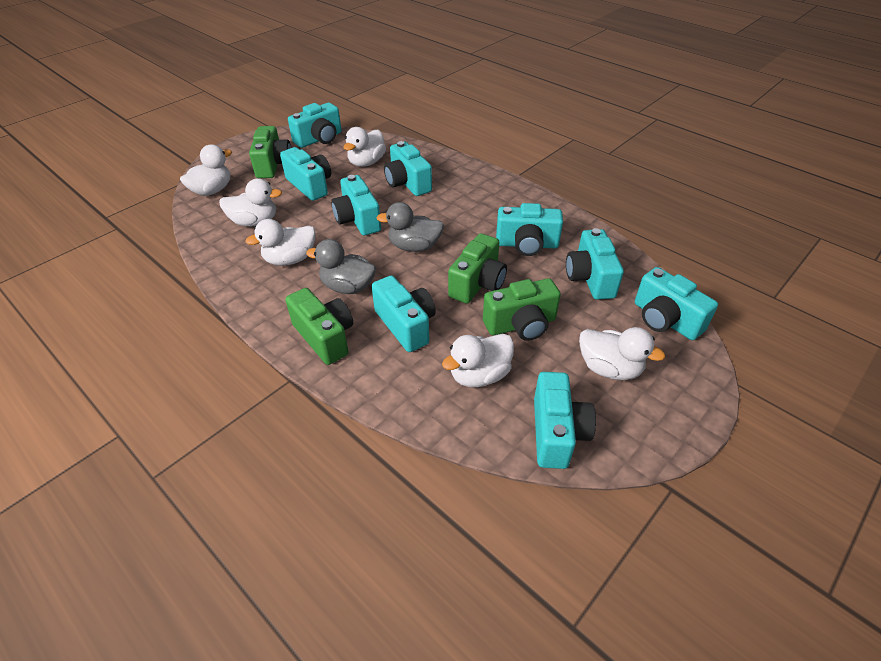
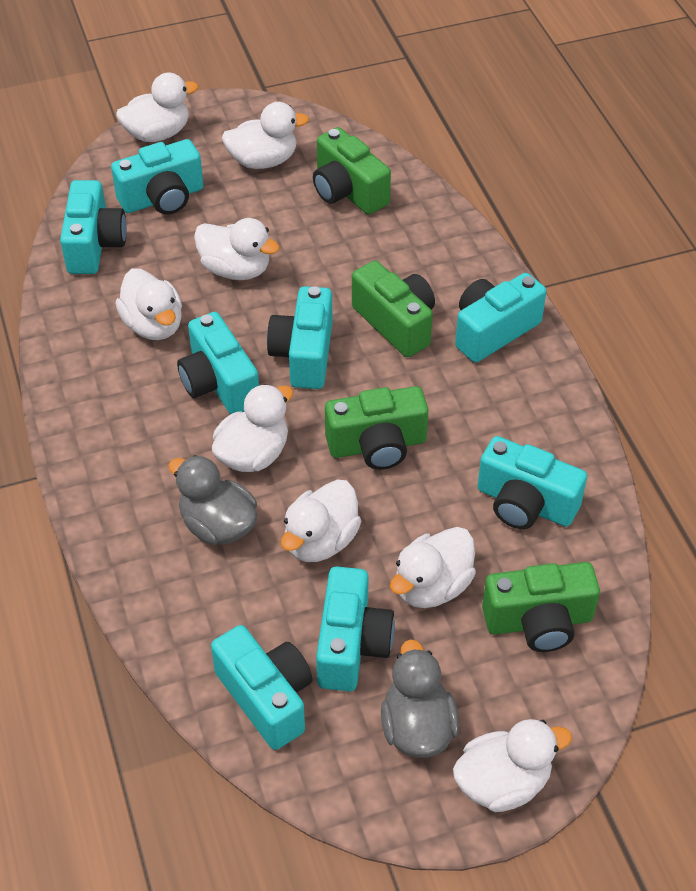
turquoise camera: [280,147,331,201] [288,103,341,148] [331,175,381,235] [372,275,436,352] [384,141,432,196] [496,203,563,256] [534,372,596,469] [566,228,624,300] [635,267,718,340] = 9 -> [60,180,127,274] [111,139,203,214] [177,312,259,414] [211,625,312,750] [267,286,333,389] [316,566,395,691] [455,273,546,363] [477,436,587,529] = 8
white duck: [180,144,232,196] [219,178,282,226] [246,219,315,266] [344,127,386,167] [442,333,514,387] [579,327,665,380] = 6 -> [115,268,182,340] [116,72,198,142] [194,218,280,280] [212,384,293,472] [222,102,309,169] [281,479,361,562] [390,527,476,608] [453,719,572,812] = 8

